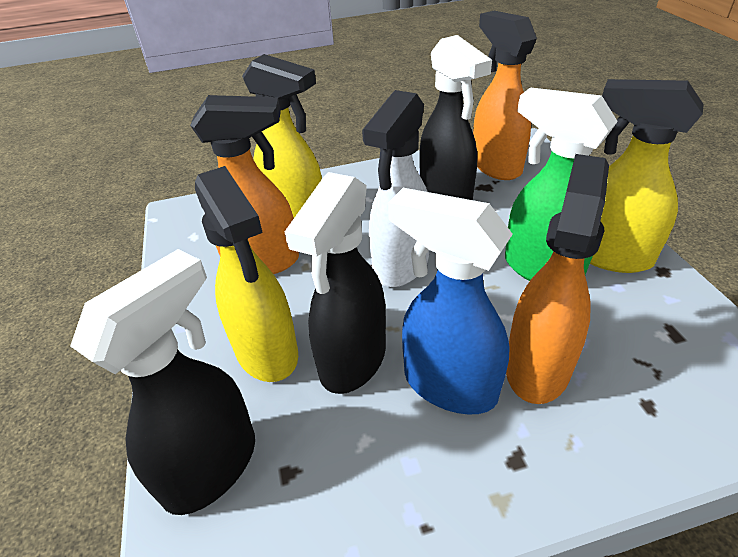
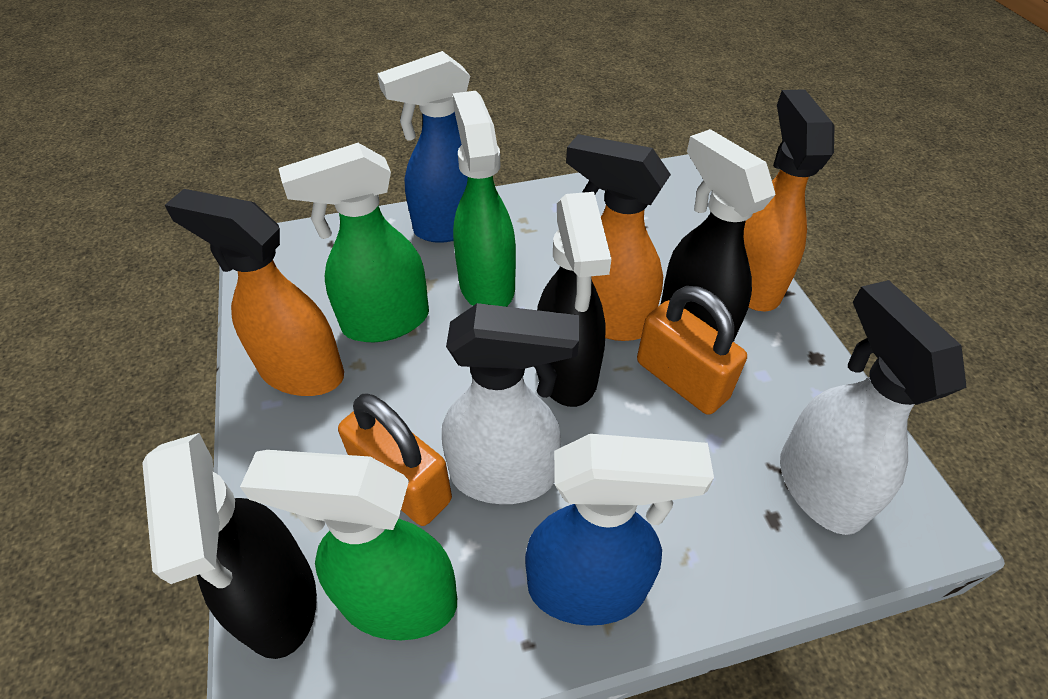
blue spray bottle: [388,188,513,415] = 1 -> [377,51,470,243] [525,434,714,626] = 2
green spray bottle: [505,87,618,281] = 1 -> [240,450,457,640] [278,143,429,342] [453,91,516,307] = 3
orange padlock: none = 0 -> [338,393,452,526] [637,286,747,415] = 2
white spray bottle: [362,90,429,287] = 1 -> [442,303,579,504] [780,280,967,535] = 2
yellow spray bottle: [195,166,298,382] [242,54,322,218] [590,79,704,273] = 3 -> none = 0

